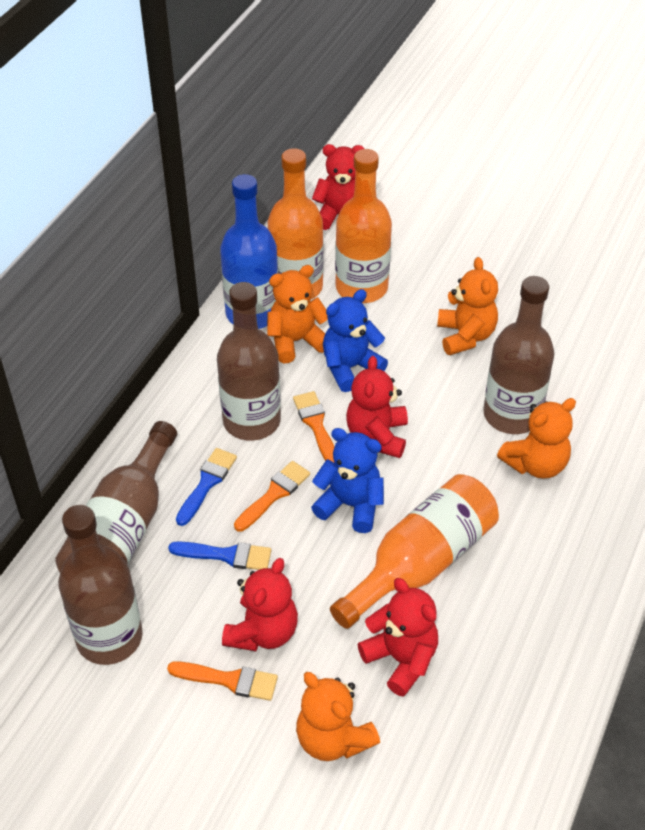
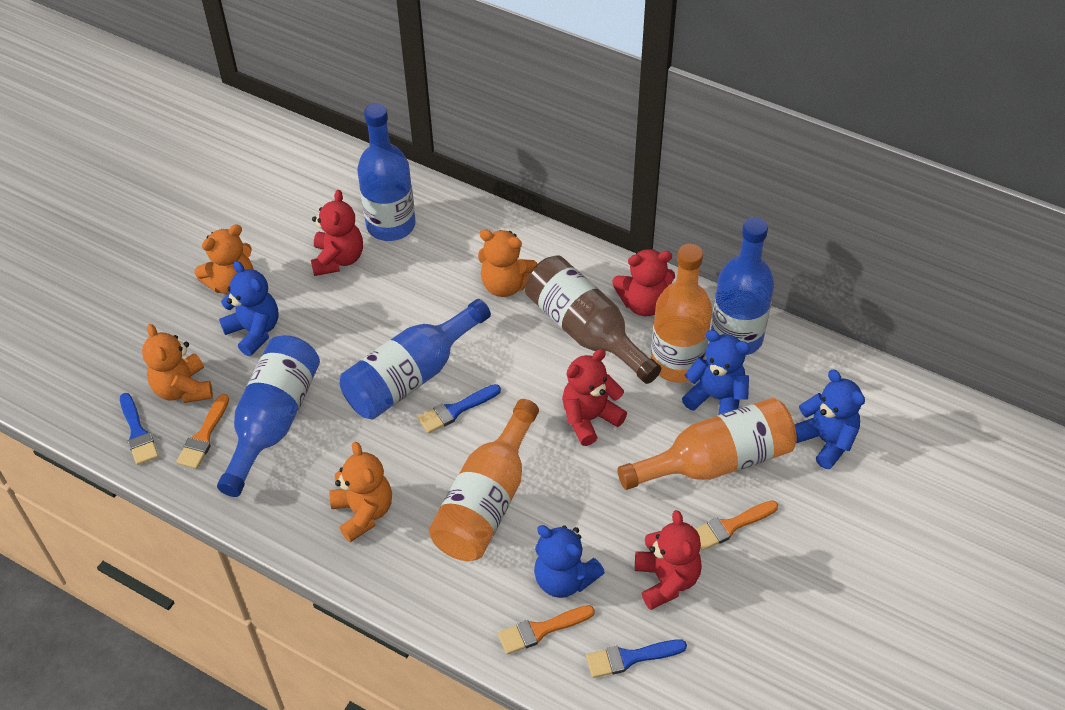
blue bottle: [220,174,278,329] = 1 -> [217,335,320,497] [340,299,491,420] [357,103,416,241] [711,217,774,355] = 4
blue brush: [168,542,271,570] [176,448,237,526] = 2 -> [120,393,159,465] [418,384,501,433] [586,639,687,678] = 3
blue teddy bear: [311,428,384,533] [323,289,388,392] = 2 -> [219,261,279,356] [534,525,605,598] [682,330,751,415] [795,370,865,469] = 4
brown bottle: [55,421,177,572] [58,505,143,665] [217,282,281,441] [483,276,554,434] = 4 -> [525,255,661,384] = 1

